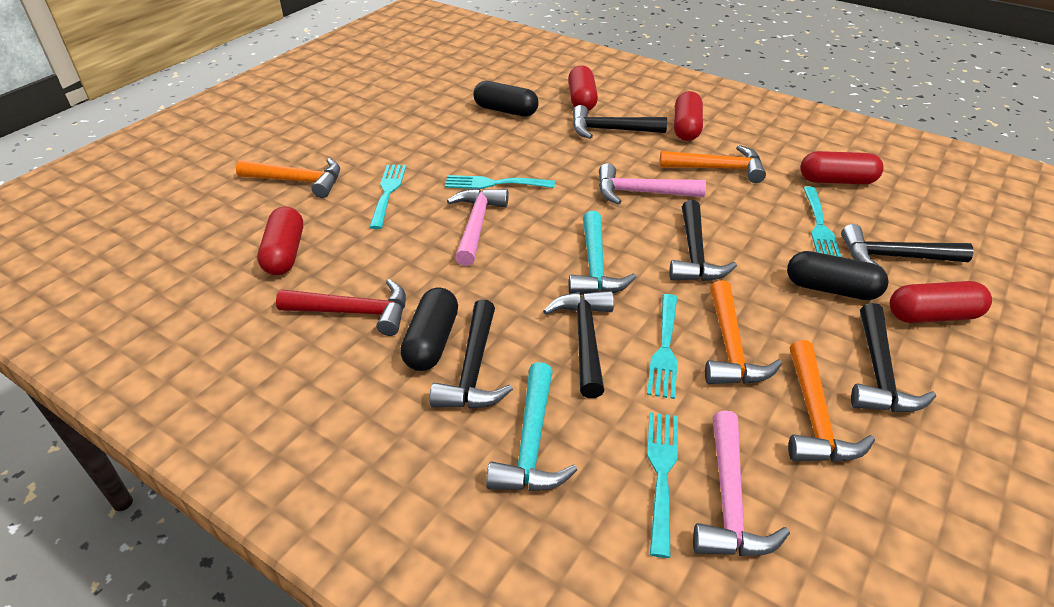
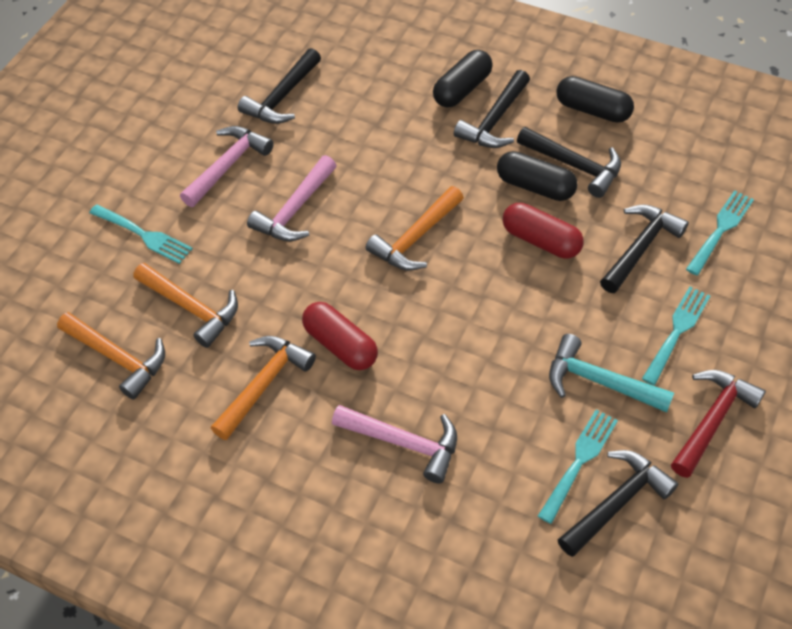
black hammer: [429,299,513,409] [543,291,614,398] [573,105,667,139] [669,200,737,281] [841,224,974,269] [851,303,936,412] = 6 -> [238,48,321,124] [454,70,530,148] [517,127,621,198] [558,450,678,557] [600,204,689,293] = 5
red capsule: [257,206,303,275] [568,65,598,111] [674,91,703,141] [800,151,884,184] [890,281,992,323] = 5 -> [302,302,378,370] [503,203,584,259] = 2
turquoise fork: [369,164,406,229] [445,175,555,189] [647,294,678,399] [647,413,678,558] [803,186,841,257] = 5 -> [89,204,193,264] [538,409,618,524] [642,287,710,385] [686,190,754,275] = 4
turquoise hammer: [486,362,577,491] [569,211,636,295] = 2 -> [549,334,674,413] = 1

